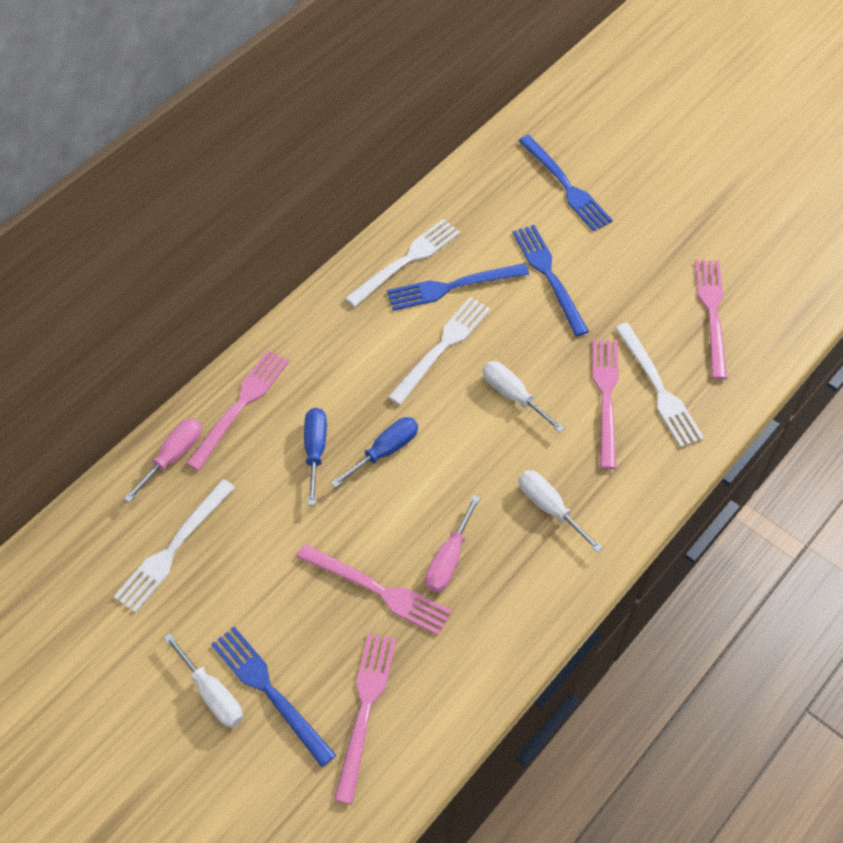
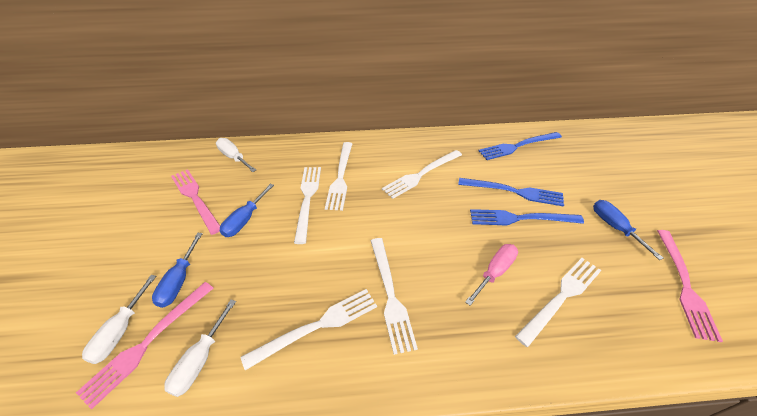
blue fork: [211,627,336,767] [387,263,529,311] [512,225,589,337] [519,135,613,231] = 4 -> [458,178,564,207] [470,209,584,226] [478,132,562,160] = 3
blue screwdriver: [304,408,327,505] [331,417,418,488] = 2 -> [152,233,203,308] [220,184,274,237] [593,200,664,260] = 3
pink fork: [186,350,289,471] [297,544,452,635] [334,633,396,804] [592,339,619,469] [695,260,727,379] = 5 -> [76,282,214,409] [171,169,220,235] [657,230,723,342] = 3
pink screwdriver: [124,418,202,503] [425,495,481,592] = 2 -> [465,244,518,306] = 1
white fork: [114,479,235,613] [345,219,460,307] [388,297,490,405] [615,323,704,448] = 4 -> [240,289,377,370] [294,167,321,244] [325,142,352,211] [370,238,418,355] [382,150,462,199] [515,258,601,347] = 6

